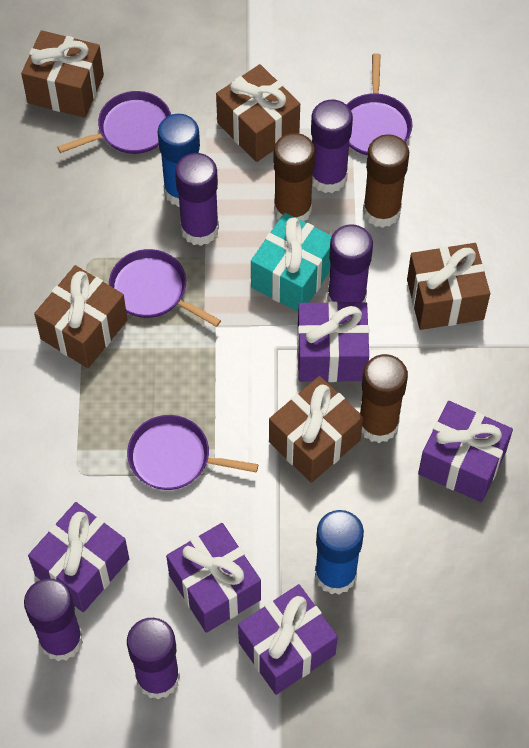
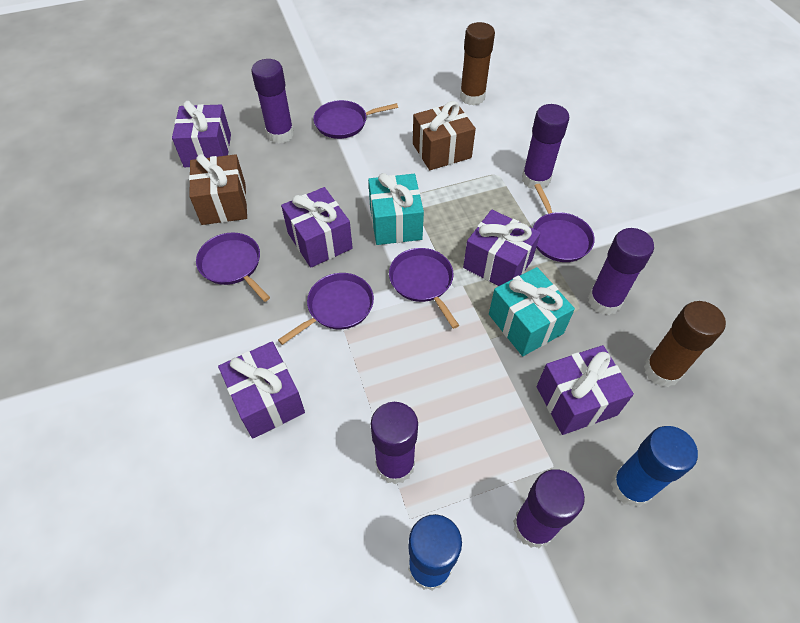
brown gift: [21,30,104,118] [34,265,127,368] [216,64,300,162] [269,376,363,483] [407,243,490,330] = 5 -> [189,154,247,225] [413,101,476,170] = 2
brown glue stick: [273,133,315,222] [360,354,408,443] [363,134,409,228] = 3 -> [460,22,495,105] [644,301,726,387] = 2
purple pan: [57,91,171,154] [109,249,221,327] [127,415,259,490] [346,53,413,155] = 4 -> [196,232,270,302] [278,273,374,345] [313,100,398,139] [389,248,459,329] [533,184,595,262] = 5
turquoise gift: [251,213,332,312] = 1 -> [368,173,424,245] [489,267,575,356] = 2

